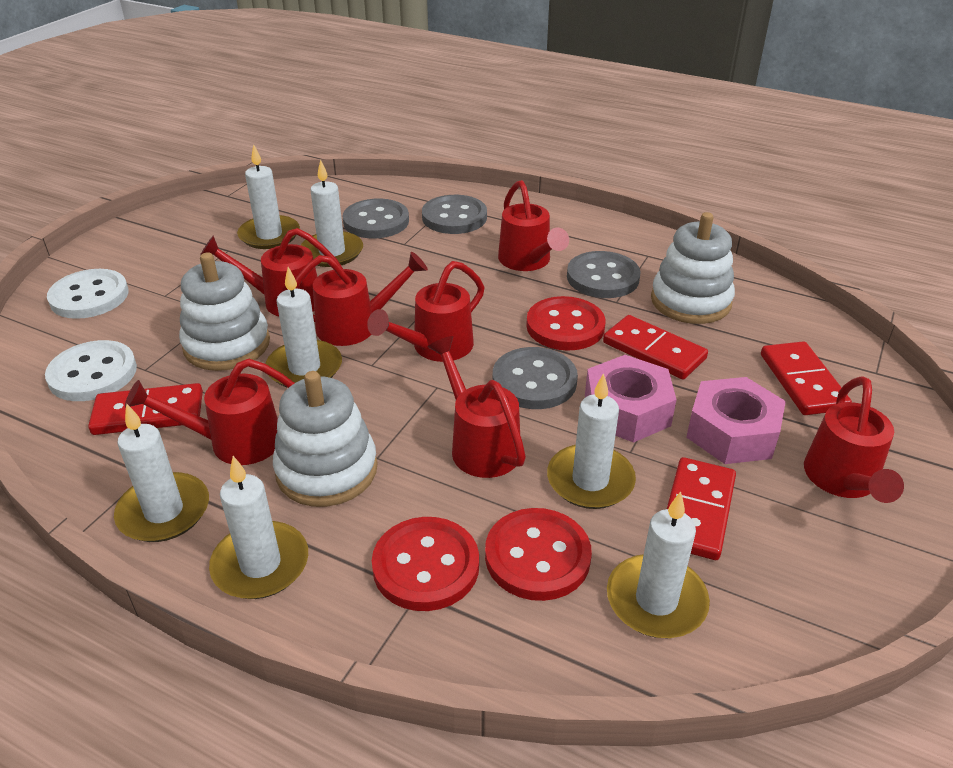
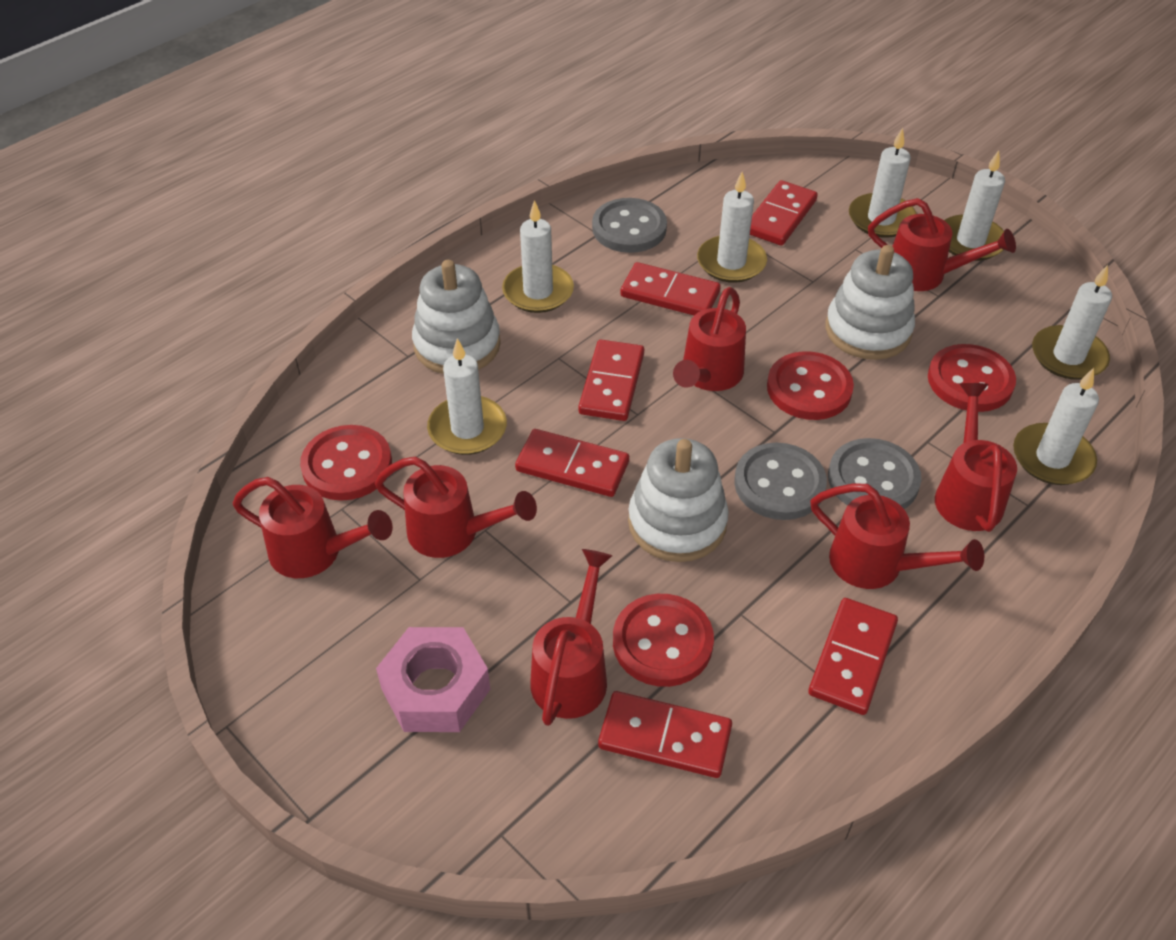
grey button: [343,199,409,238] [422,195,487,234] [493,347,578,409] [567,251,641,298] = 4 -> [592,198,667,253] [734,443,827,520] [828,438,921,509] = 3
pink nut: [585,355,677,443] [686,377,786,464] = 2 -> [376,627,490,732] = 1
red button: [372,517,479,611] [485,508,592,601] [526,296,605,351] = 3 -> [300,425,392,501] [613,594,714,687] [767,351,854,420] [928,344,1016,412] = 4
red domino: [88,383,203,435] [603,315,708,379] [667,457,736,560] [761,341,852,415] = 4 -> [515,429,629,497] [578,340,644,421] [598,691,732,778] [620,262,721,315] [750,180,818,246] [808,598,898,715] = 6
white button: [45,340,137,401] [47,269,129,319] = 2 -> none = 0

